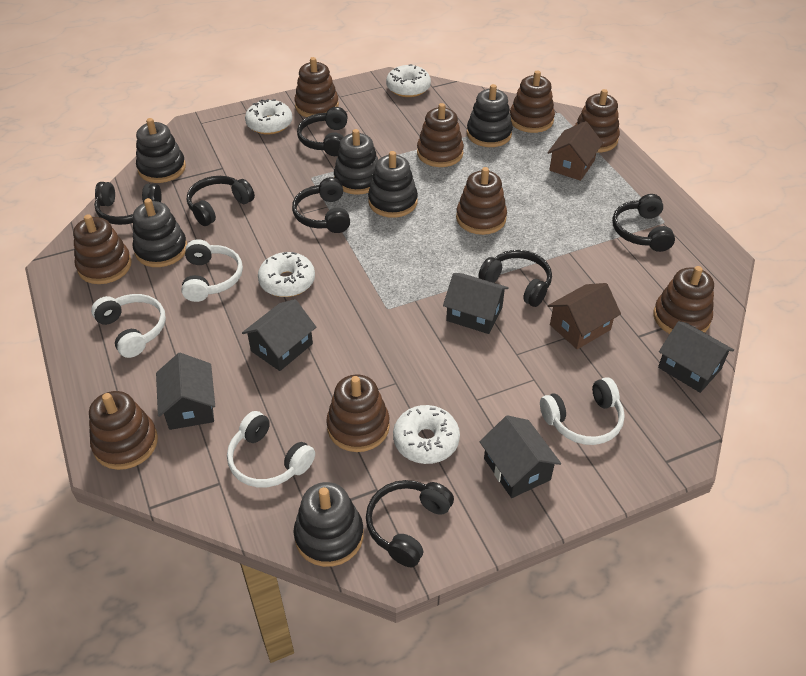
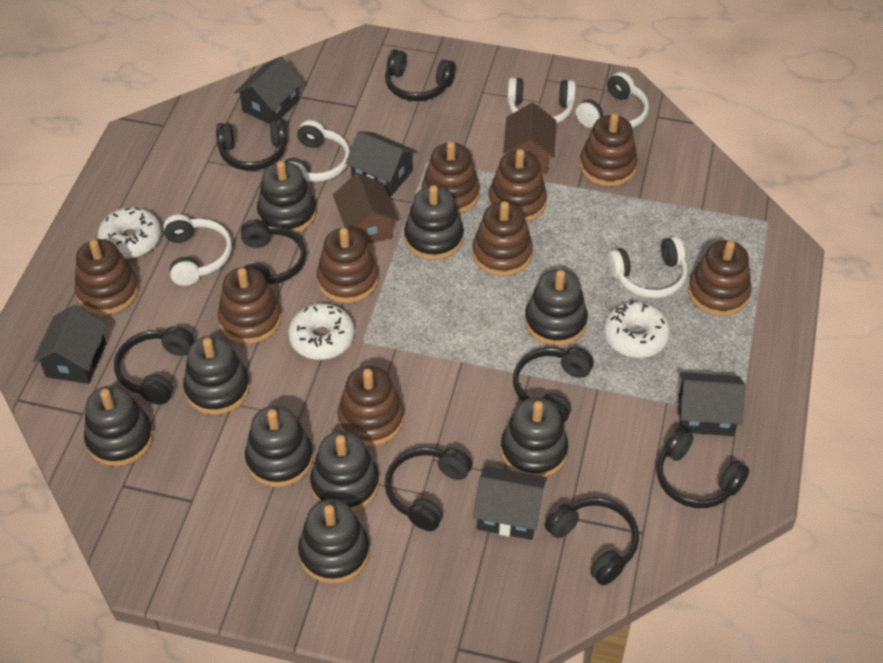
black headphones: [94,182,162,225] [187,176,255,226] [292,177,350,233] [297,107,348,156] [366,480,454,567] [478,250,552,307] [612,194,675,252] = 7 -> [114,326,194,405] [216,119,287,171] [241,220,306,284] [385,49,456,101] [385,447,472,531] [513,347,594,423] [544,497,639,586] [657,427,750,508] = 8
black stacking toy: [132,198,187,267] [136,118,186,183] [294,482,364,567] [334,129,378,195] [368,151,418,218] [467,84,513,147] = 6 -> [84,386,153,466] [183,336,250,415] [245,406,313,487] [257,161,317,233] [298,499,370,584] [310,431,379,512] [404,185,464,260] [501,397,568,477] [525,269,588,346] = 9
white donut: [245,99,292,134] [258,252,315,297] [386,64,431,97] [393,405,460,464] = 4 -> [98,207,161,259] [288,303,355,360] [604,301,671,358] = 3
white headphones: [91,294,166,358] [181,239,243,302] [227,411,315,487] [540,377,625,445] = 4 -> [163,214,232,286] [285,120,350,182] [507,77,576,124] [575,72,649,128] [607,236,688,299] = 5

